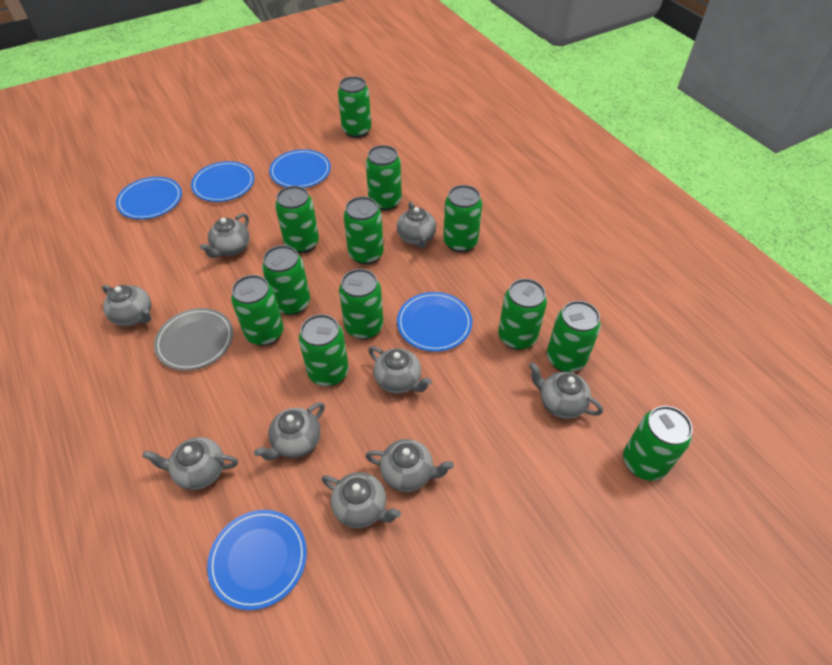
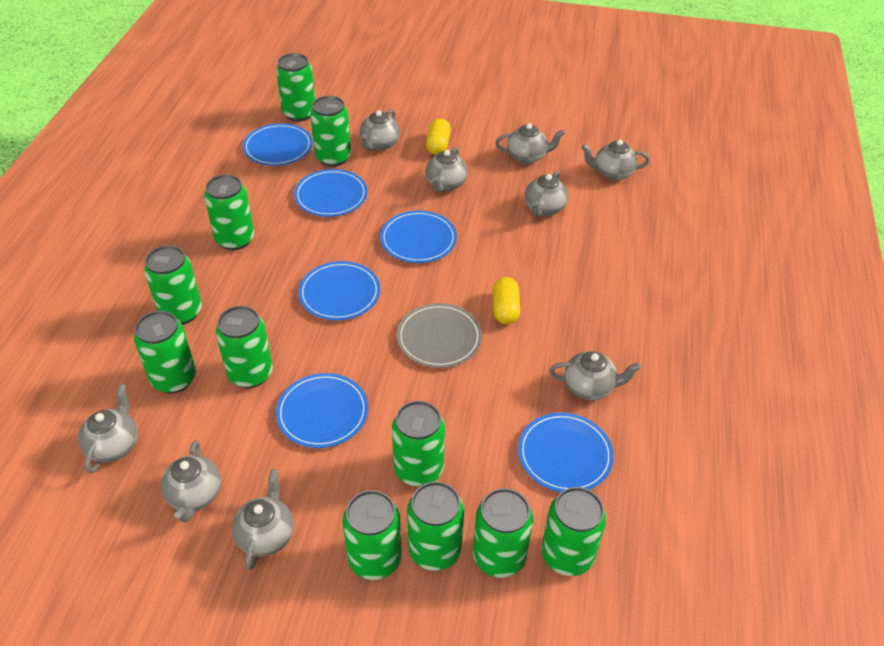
blue plate: [116,177,182,219] [191,161,254,202] [207,510,307,610] [269,149,331,188] [397,292,472,352] = 5 -> [243,123,312,166] [276,373,368,448] [294,169,368,217] [298,261,380,320] [380,211,457,263] [518,413,614,492] = 6
green can: [231,275,284,346] [262,245,310,315] [275,186,319,253] [299,314,349,386] [338,76,371,138] [339,269,383,339] [343,196,384,265] [366,145,402,211] [443,185,482,252] [498,279,547,350] [547,301,601,372] [623,406,693,481] = 12 -> [134,311,196,394] [144,245,202,325] [204,174,254,250] [216,306,273,388] [276,53,315,122] [310,96,351,167] [343,490,402,580] [392,401,445,487] [407,481,464,571] [473,488,533,578] [542,487,606,576] = 11
yellow capsule: none = 0 -> [426,118,451,155] [493,277,520,324] = 2

